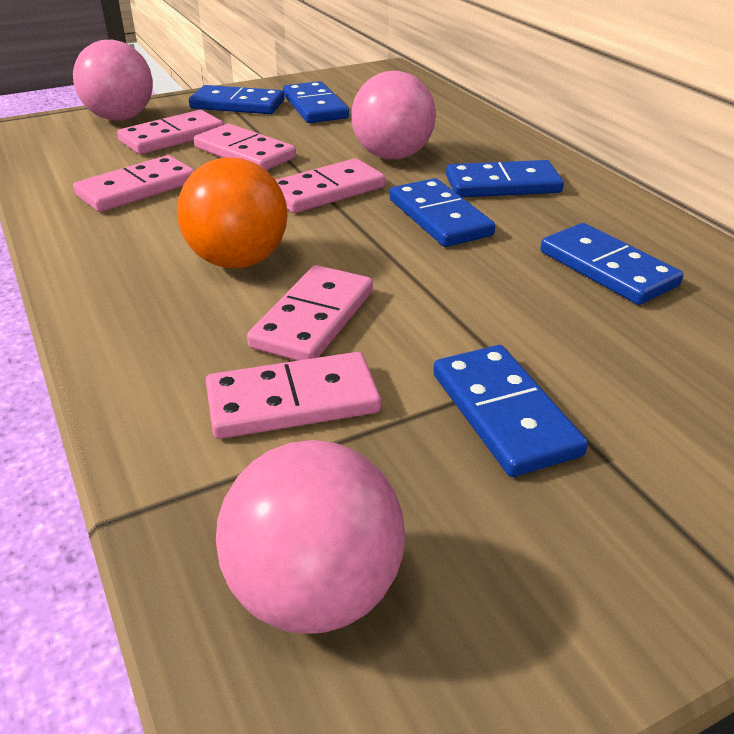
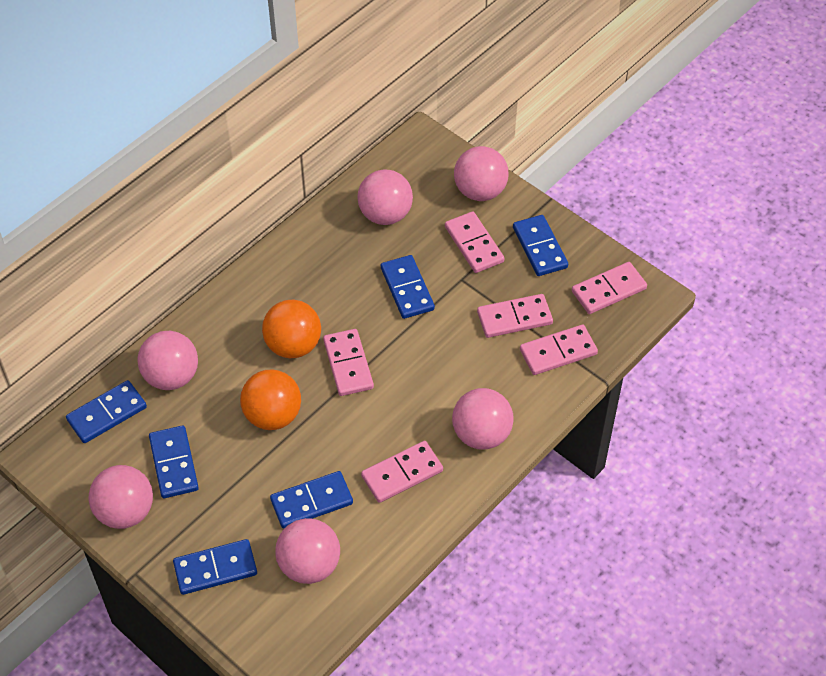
orange ball: [177,157,288,269] = 1 -> [240,369,301,430] [262,299,321,358] = 2
pink ball: [73,40,153,120] [216,440,405,633] [351,71,436,160] = 3 -> [89,465,153,529] [138,331,198,390] [275,518,340,584] [357,169,413,225] [452,388,514,450] [454,146,509,201] = 6

